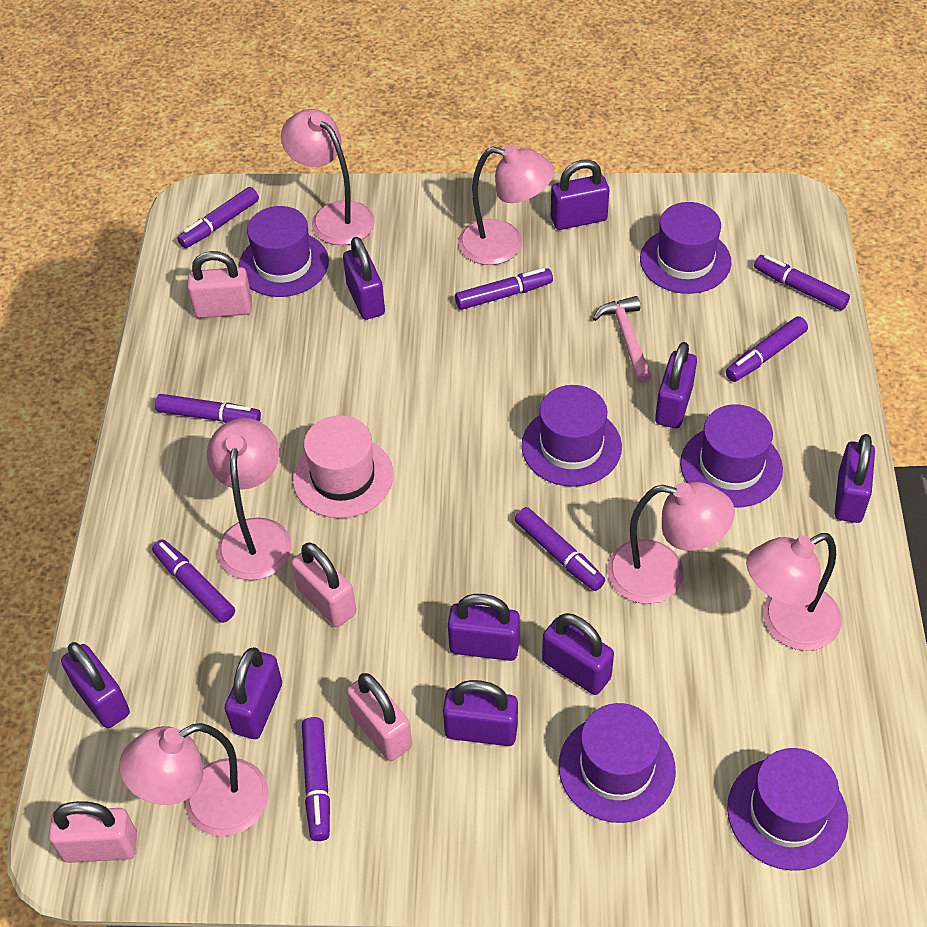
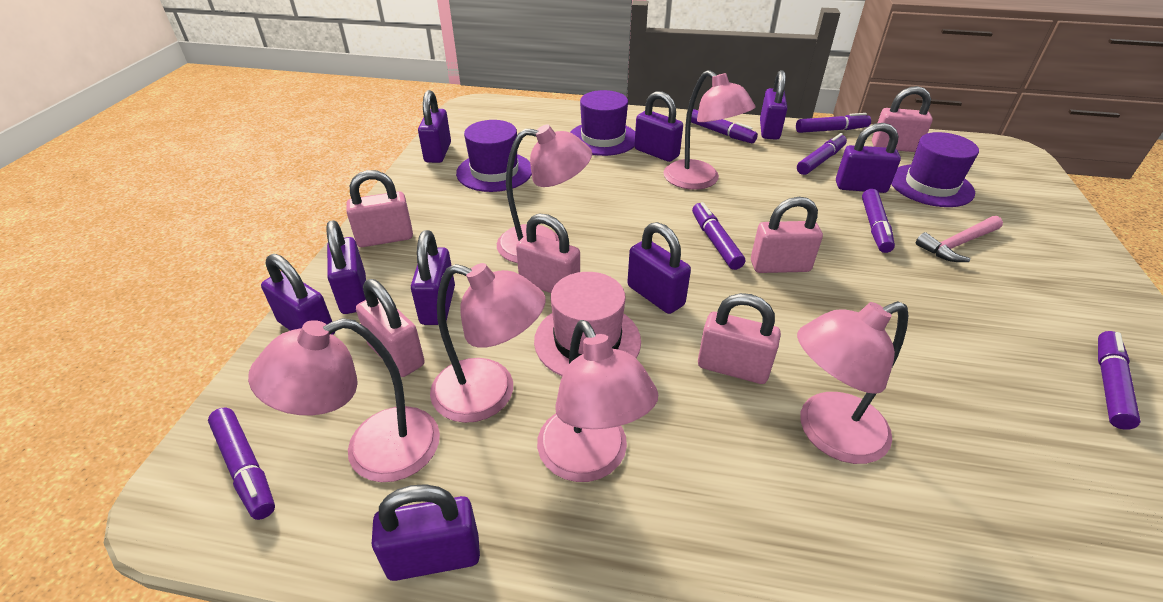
pink padlock: [49,801,137,863] [187,251,252,318] [291,542,356,627] [347,673,412,761] = 4 -> [346,170,413,247] [356,279,425,377] [516,213,580,293] [698,293,781,384] [751,197,823,273] [872,86,933,152] = 6
purple hat: [239,206,329,297] [522,385,622,487] [559,703,676,823] [640,202,731,294] [680,404,783,508] [727,748,848,871] = 6 -> [456,120,532,192] [570,90,635,156] [891,132,979,207] = 3
purple marker: [152,539,235,623] [155,394,261,423] [177,187,259,248] [302,717,330,841] [455,268,553,310] [515,507,605,591] [726,316,808,382] [754,255,850,311] = 8 -> [208,408,275,520] [691,109,758,143] [692,202,745,270] [796,113,871,133] [797,133,847,175] [862,189,895,253] [1098,331,1141,430] = 7

